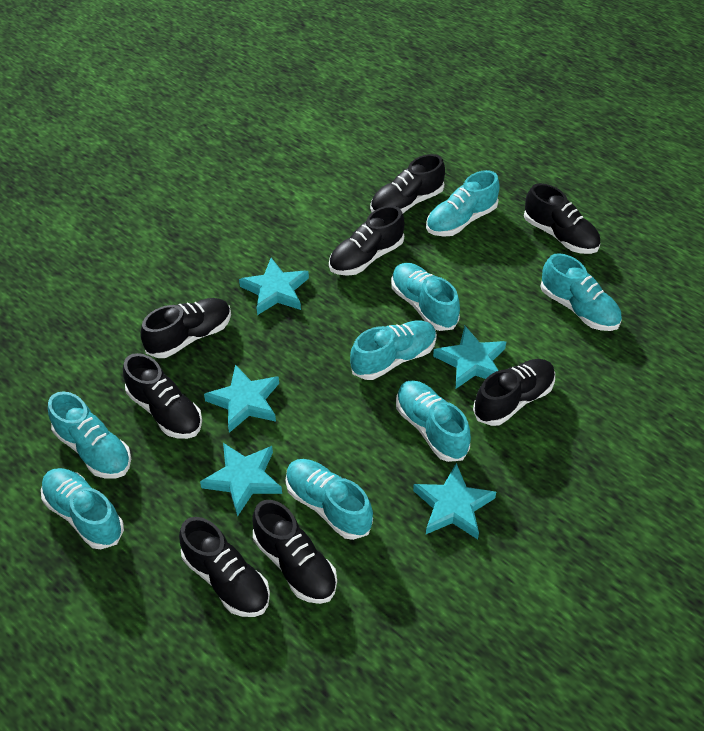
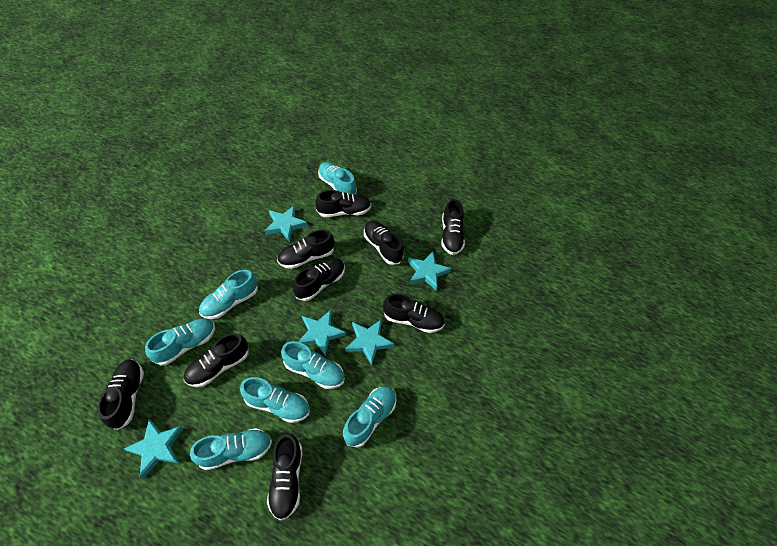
black shoe: [123,353,202,439] [140,298,231,358] [179,517,270,617] [252,500,337,604] [329,206,404,276] [370,154,445,213] [473,359,555,426] [524,183,601,254] = 8 -> [98,360,144,430] [184,333,249,387] [267,433,302,521] [277,229,334,269] [293,258,345,301] [315,190,371,217] [364,221,404,265] [383,293,445,333] [441,199,465,255] = 9
turquoise shoe: [41,468,124,549] [48,391,131,478] [286,459,373,540] [350,320,437,380] [391,263,460,331] [396,380,471,462] [426,170,500,237] [540,253,622,331] = 8 -> [145,318,215,365] [190,428,272,470] [199,270,258,319] [240,377,310,423] [281,341,345,389] [318,162,357,195] [343,386,397,448] = 7

